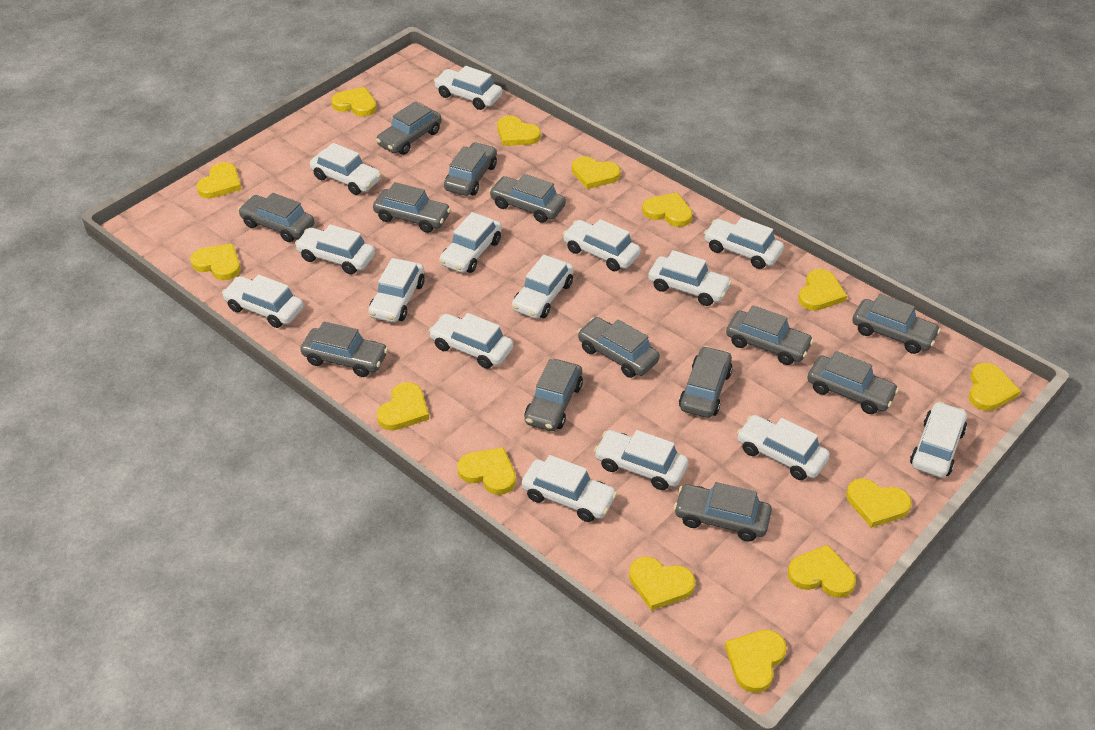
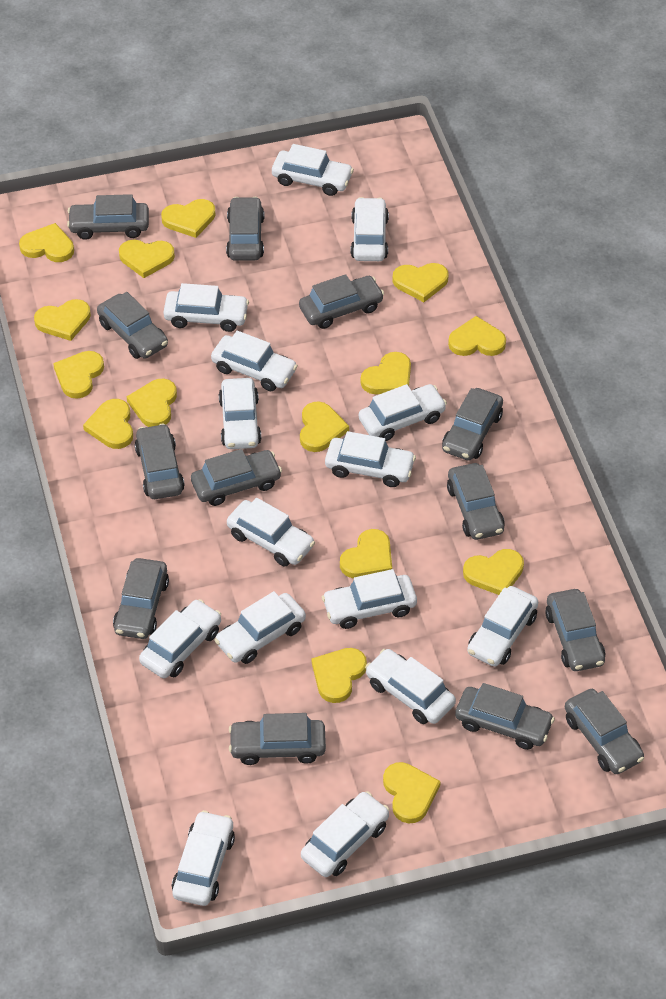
yellow heart: [190,243,241,280] [196,162,242,198] [331,87,377,117] [377,382,429,430] [457,447,516,495] [497,116,541,146] [572,156,621,189] [629,557,695,611] [642,193,693,227] [725,630,787,693] [788,545,856,598] [798,269,847,311] [846,478,912,528] [968,363,1021,411] = 14 -> [19,223,74,262] [34,299,91,341] [53,351,104,399] [83,399,133,449] [119,240,175,278] [127,379,177,427] [161,199,216,238] [300,401,349,452] [312,648,367,703] [340,529,392,578] [361,352,411,394] [383,762,441,823] [392,263,449,302] [448,316,506,356] [463,549,524,595] = 15

